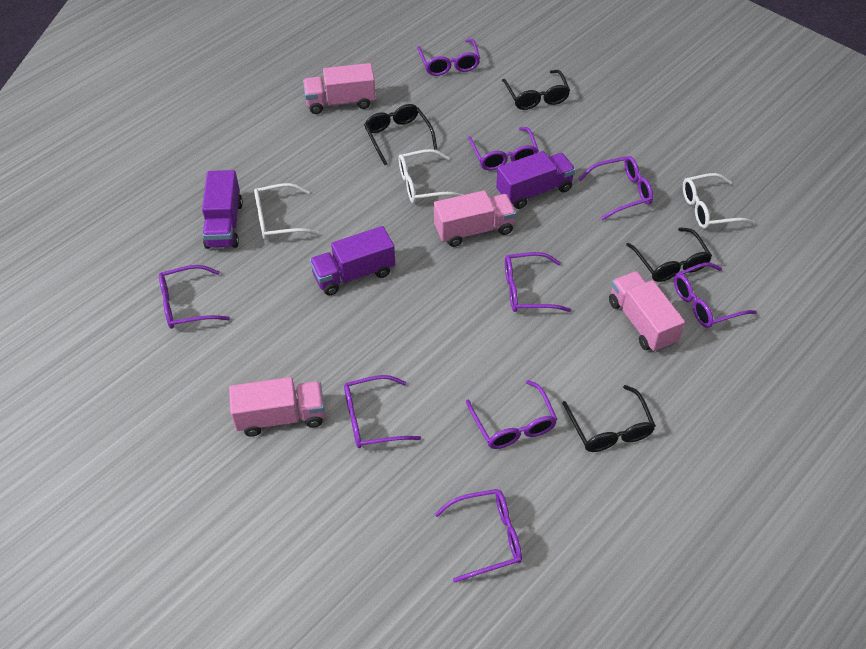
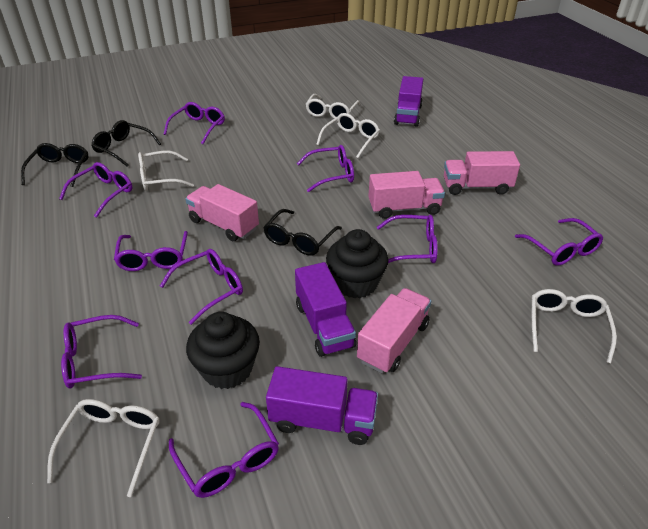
black cupcake: none = 0 -> [186,312,260,389] [326,229,388,299] = 2
black glasses: [364,104,437,165] [502,70,570,110] [562,385,656,452] [626,227,712,282] = 4 -> [21,143,88,187] [91,120,161,167] [263,209,342,256] = 3
white glasses: [254,183,319,240] [399,149,463,203] [683,173,755,229] = 3 -> [47,399,159,497] [138,151,194,191] [306,94,360,118] [316,113,380,158] [532,289,617,364] = 5

